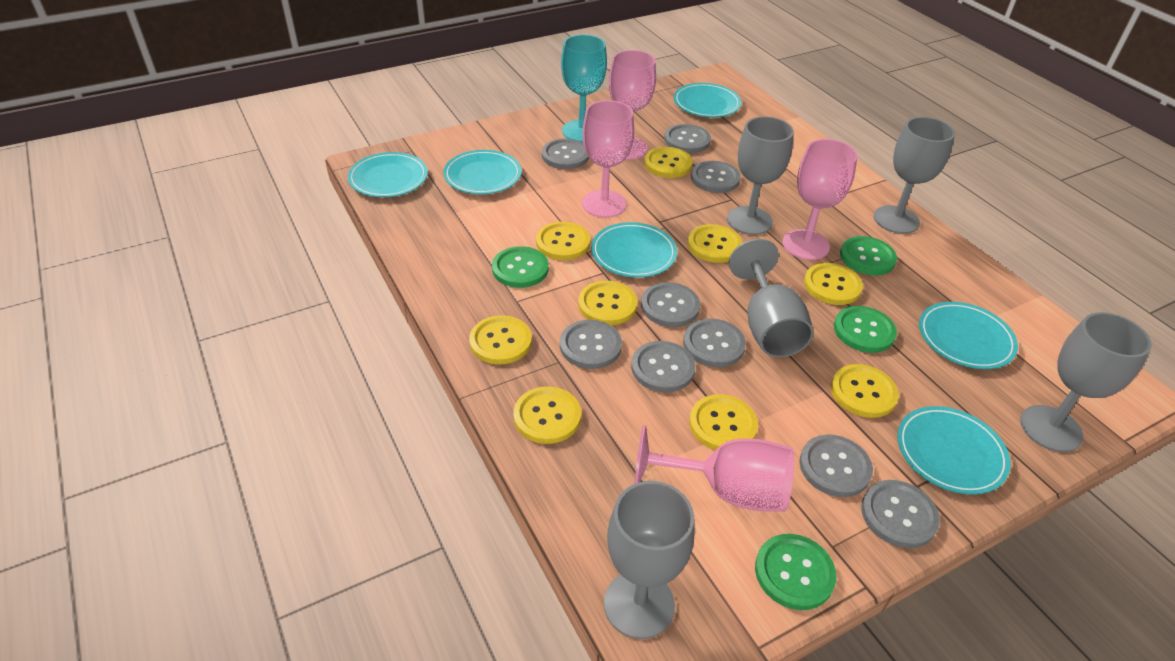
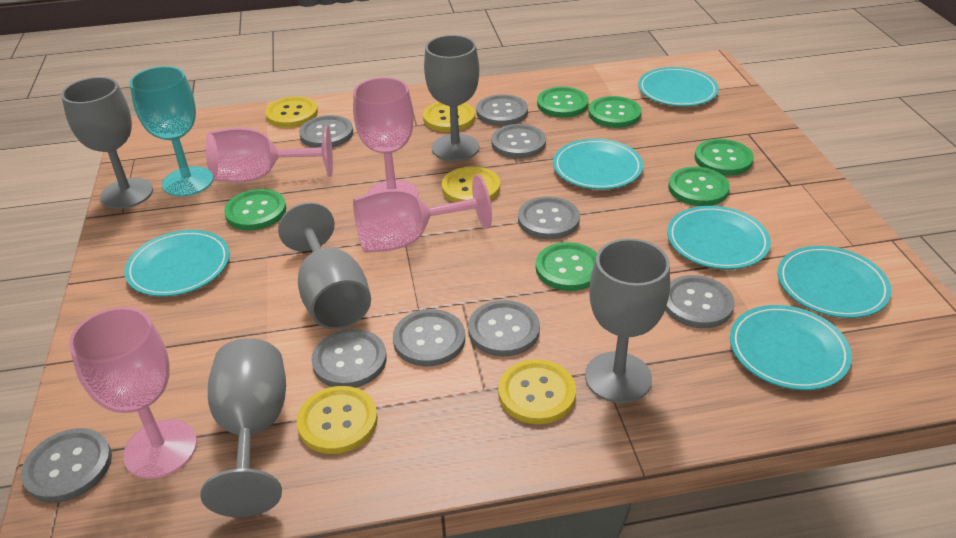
green button: [492,246,549,288] [755,534,836,610] [834,306,897,353] [840,236,897,275] = 4 -> [224,189,286,230] [536,242,597,291] [537,87,589,117] [588,96,642,128] [668,167,730,206] [695,139,754,175] = 6
yellow button: [469,315,532,365] [513,386,581,444] [536,222,590,260] [578,281,637,325] [644,147,693,178] [688,224,742,263] [689,394,758,450] [804,263,863,305] [831,364,899,418] = 9 -> [265,96,318,128] [297,386,378,454] [423,102,475,132] [442,166,500,202] [498,359,576,424] = 5

